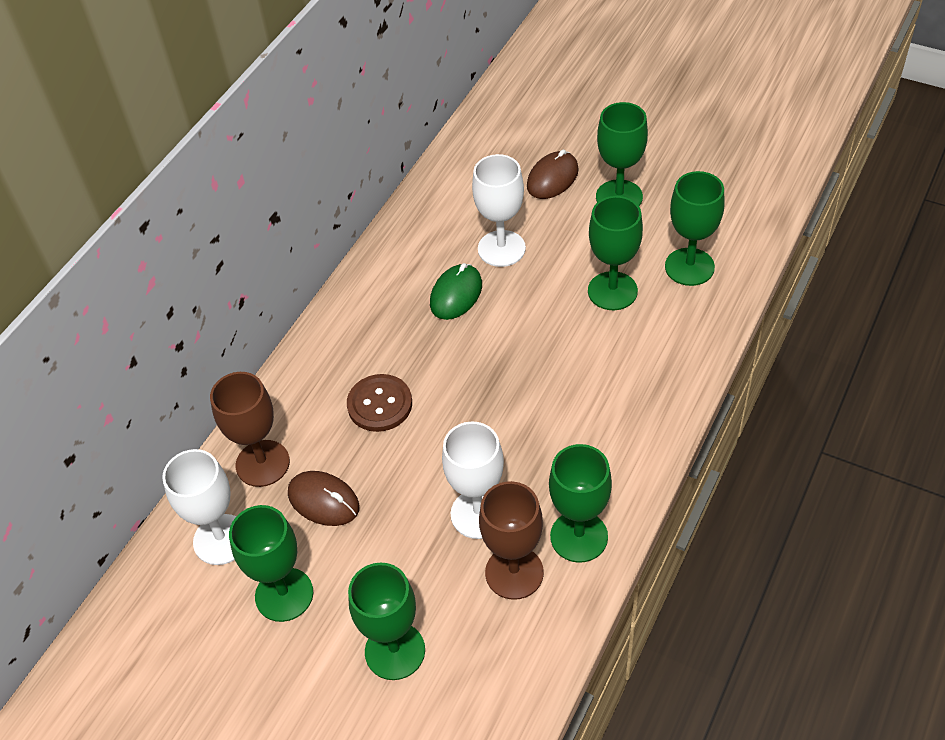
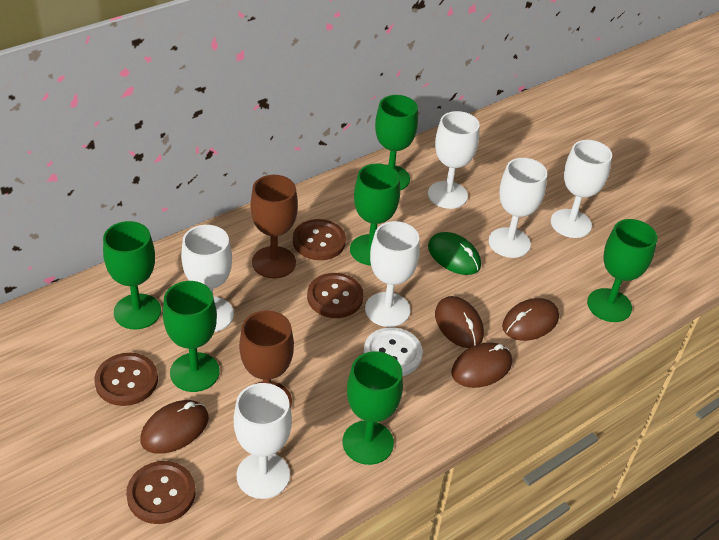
brown button: [347,374,412,432] = 1 -> [94,353,158,406] [126,461,196,524] [293,219,346,260] [307,273,363,318] = 4
brown mouse: [288,471,359,526] [527,150,579,199] = 2 -> [140,400,209,454] [435,296,484,348] [451,342,512,388] [502,298,559,341] = 4
white button: none = 0 -> [364,327,423,376] = 1
white goblet: [162,449,236,565] [442,422,504,539] [472,154,526,267] = 3 -> [181,225,234,332] [234,383,292,499] [365,221,419,327] [428,111,480,209] [489,158,547,258] [551,140,612,238] = 6

